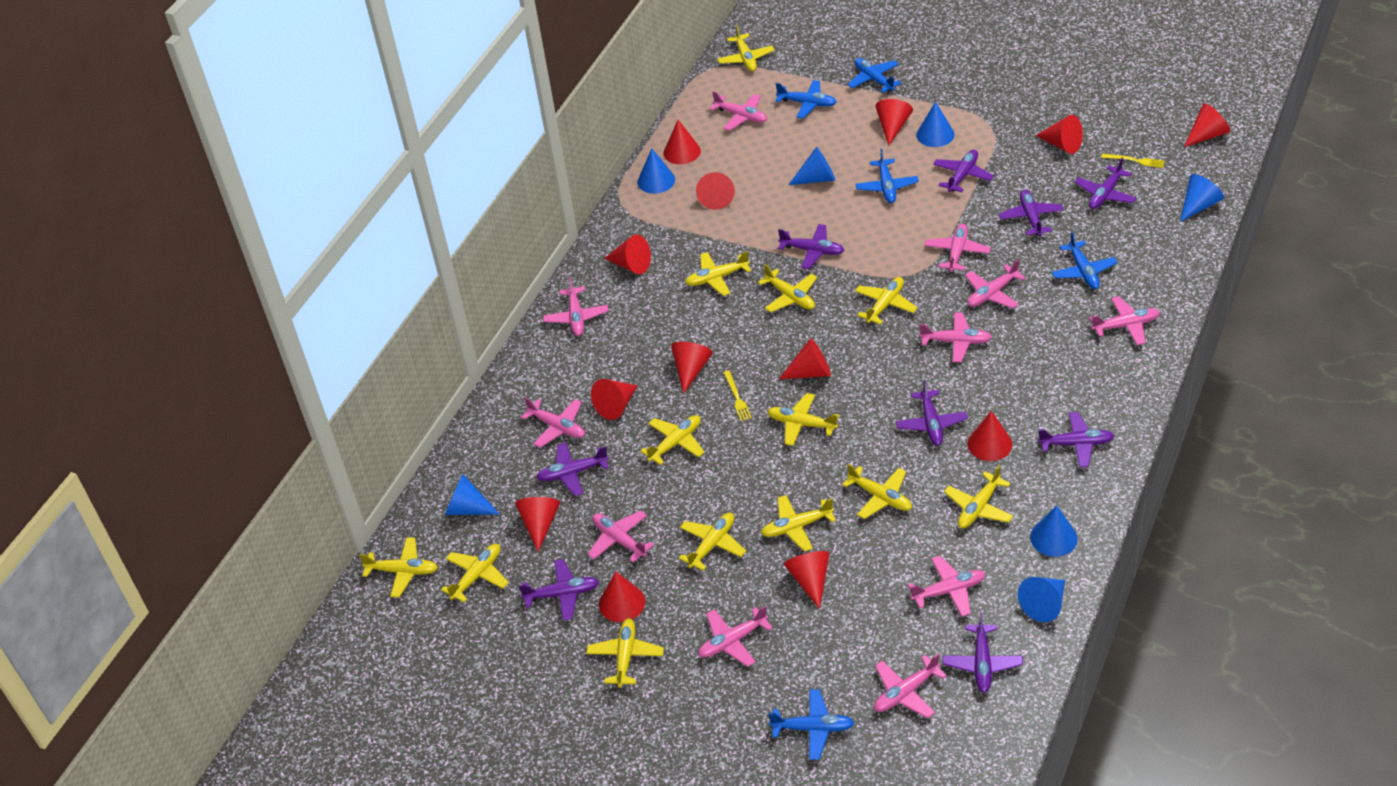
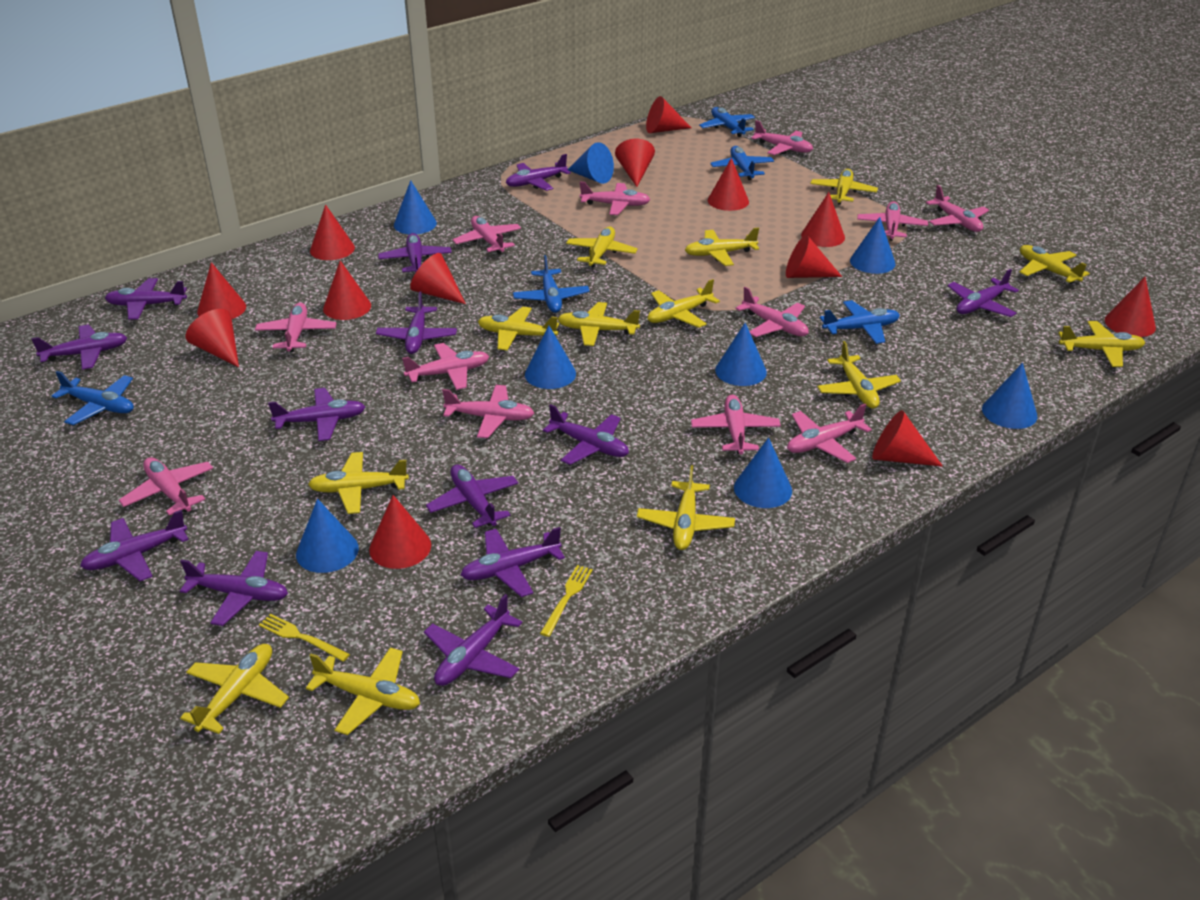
blue cone: [445,474,500,515] [637,148,675,194] [789,147,835,185] [916,101,954,147] [1018,577,1065,622] [1030,505,1078,557] [1180,174,1224,222] = 7 -> [296,499,359,573] [394,180,437,234] [525,326,576,389] [568,142,614,184] [715,323,767,386] [734,438,792,508] [850,217,896,274] [982,363,1037,429] = 8
pink plane: [521,397,585,448] [543,277,609,336] [588,510,654,563] [698,606,773,667] [710,91,767,131] [874,654,947,718] [908,556,986,617] [919,312,992,362] [925,224,991,272] [965,259,1026,308] [1089,296,1160,345] = 11 -> [119,457,213,515] [255,303,337,352] [402,343,489,390] [442,385,534,438] [452,216,521,254] [580,182,651,215] [691,395,781,455] [736,287,809,337] [751,120,813,155] [787,404,872,463] [857,201,928,241] [926,185,989,232] = 12
purple plane: [519,559,599,621] [536,442,609,496] [778,224,845,269] [896,380,968,446] [933,149,994,192] [942,613,1023,693] [999,190,1064,236] [1038,412,1114,467] [1075,158,1136,209] = 9 -> [31,324,127,370] [80,510,189,581] [105,278,187,320] [180,551,288,626] [268,388,365,441] [376,291,457,354] [378,233,452,273] [424,594,522,686] [426,464,518,528] [461,527,565,597] [506,154,571,191] [543,404,629,465] [947,269,1019,317] = 13

